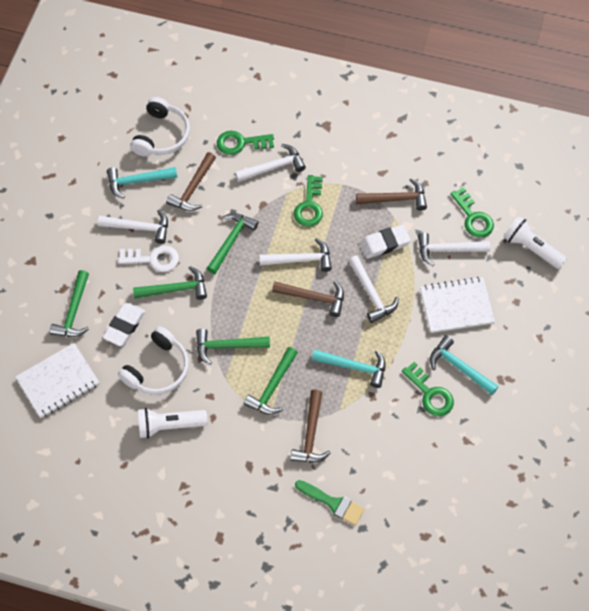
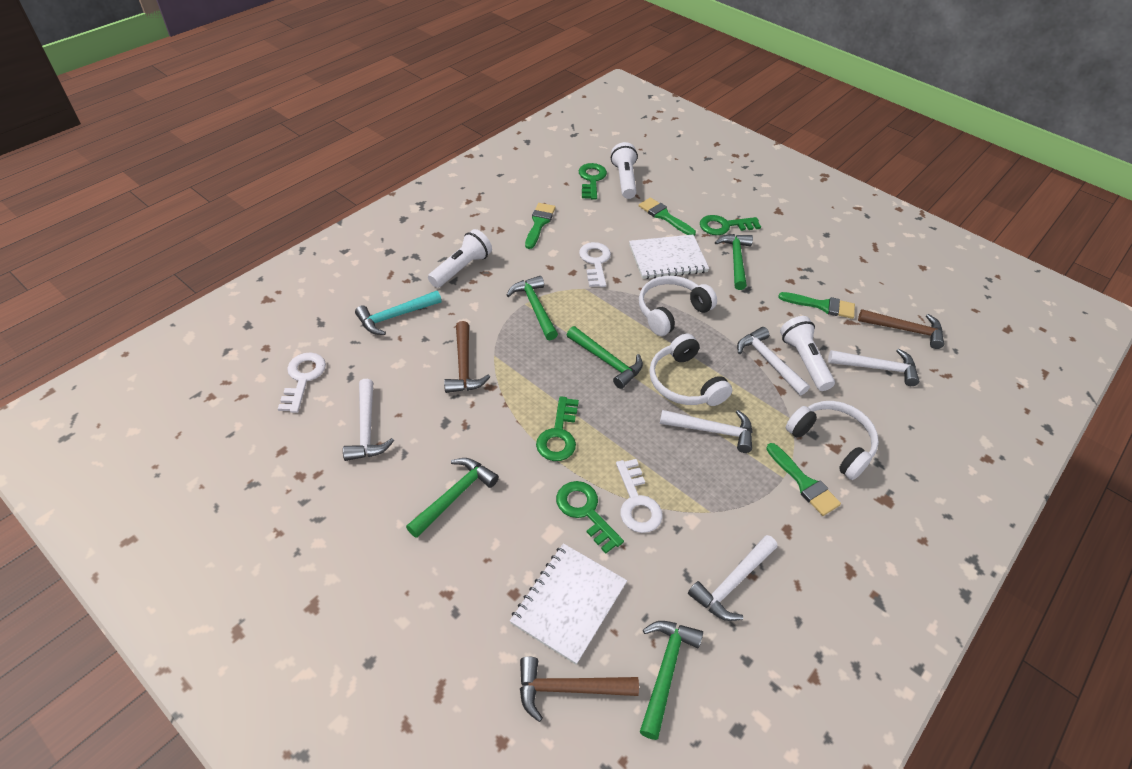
brown hammer: [166,152,216,211] [272,281,344,317] [290,390,330,463] [356,178,427,211] = 4 -> [444,321,490,393] [520,656,639,722] [858,309,944,349] = 3
green brush: [295,480,364,526] = 1 -> [525,203,556,249] [639,197,696,236] [766,443,841,516] [778,292,855,319] = 4
turquoise hammer: [107,167,178,199] [312,349,386,388] [430,335,499,395] = 3 -> [355,291,442,335] = 1
white eraser: [103,303,145,346] [360,225,411,259] = 2 -> none = 0
white flashlight: [138,408,207,438] [503,216,567,269] = 2 -> [428,229,492,288] [611,142,638,199] [780,316,835,391] = 3
white headphones: [118,326,189,395] [130,97,190,157] = 2 -> [639,276,717,336] [649,334,732,406] [786,401,879,480] = 3
white key: [118,246,179,272] = 1 -> [278,353,326,413] [579,242,611,287] [616,459,663,533] = 3

